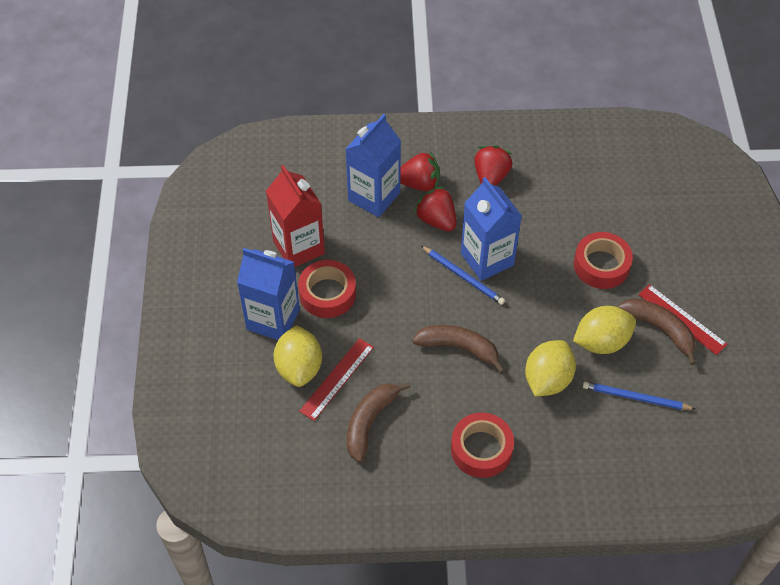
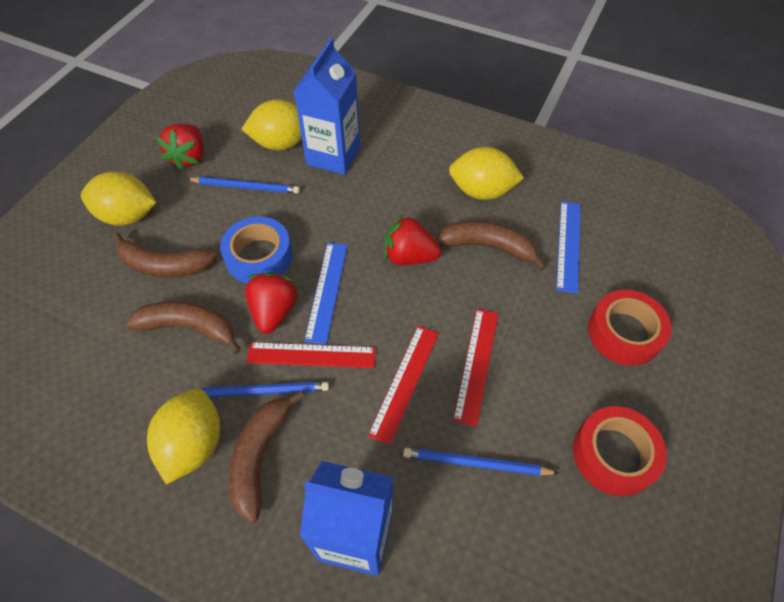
blue carton: [237,248,300,340] [345,114,401,217] [461,177,522,281] = 3 -> [294,38,360,175] [300,461,393,576] = 2
blue pencil: [421,246,505,305] [583,382,695,410] = 2 -> [187,177,300,194] [200,382,329,397] [403,448,559,476] = 3
blue ruler: none = 0 -> [304,243,347,344] [556,201,581,294] = 2
blue tape: none = 0 -> [220,216,293,283] = 1
brown banana: [347,382,411,462] [412,325,505,374] [617,298,696,365] = 3 -> [112,233,218,277] [126,301,241,354] [229,390,305,523] [436,221,547,270] = 4
red carton: [266,165,325,267] = 1 -> none = 0
red ruler: [299,338,374,421] [638,284,727,355] = 2 -> [247,342,376,368] [368,326,439,445] [453,309,498,427] = 3
red tape: [298,260,356,318] [451,413,514,478] [574,232,633,289] = 3 -> [573,406,667,496] [588,290,672,366] = 2
yellow lemon: [273,325,322,387] [525,340,576,396] [573,306,636,354] = 3 -> [81,171,157,226] [147,389,220,485] [242,100,302,150] [449,147,524,200] = 4

